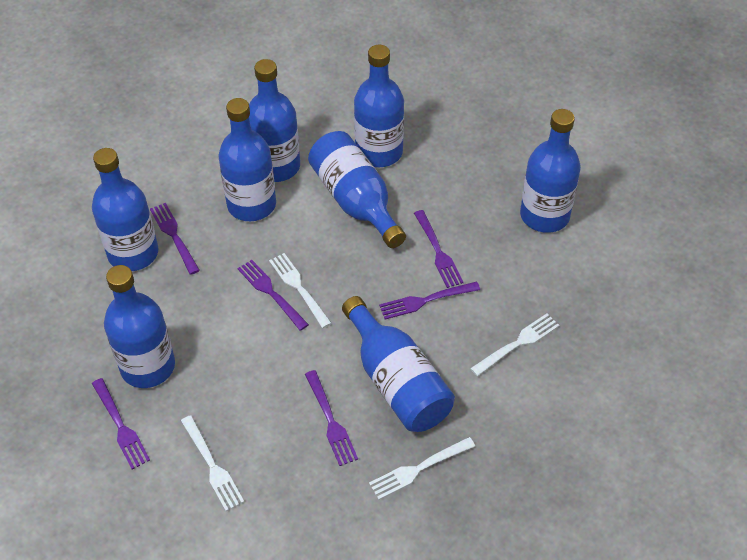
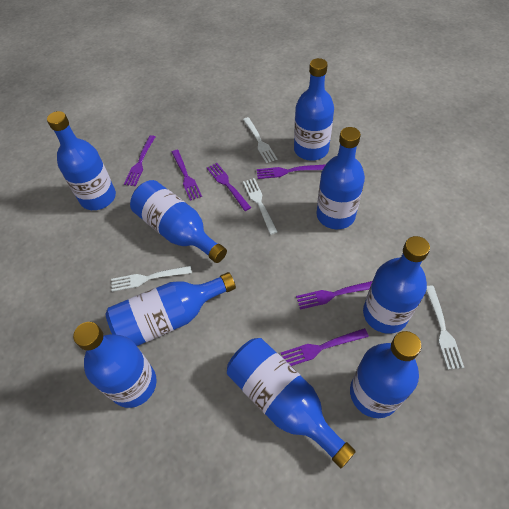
blue bottle: [92,148,158,271] [104,265,175,388] [219,98,276,221] [249,59,300,182] [308,131,406,248] [342,296,455,432] [354,45,404,167] [520,109,581,233] = 8 -> [47,111,116,210] [73,322,157,408] [105,272,236,346] [130,180,227,263] [227,338,356,468] [294,58,334,161] [317,127,365,229] [350,331,422,418] [363,236,430,334] = 9

